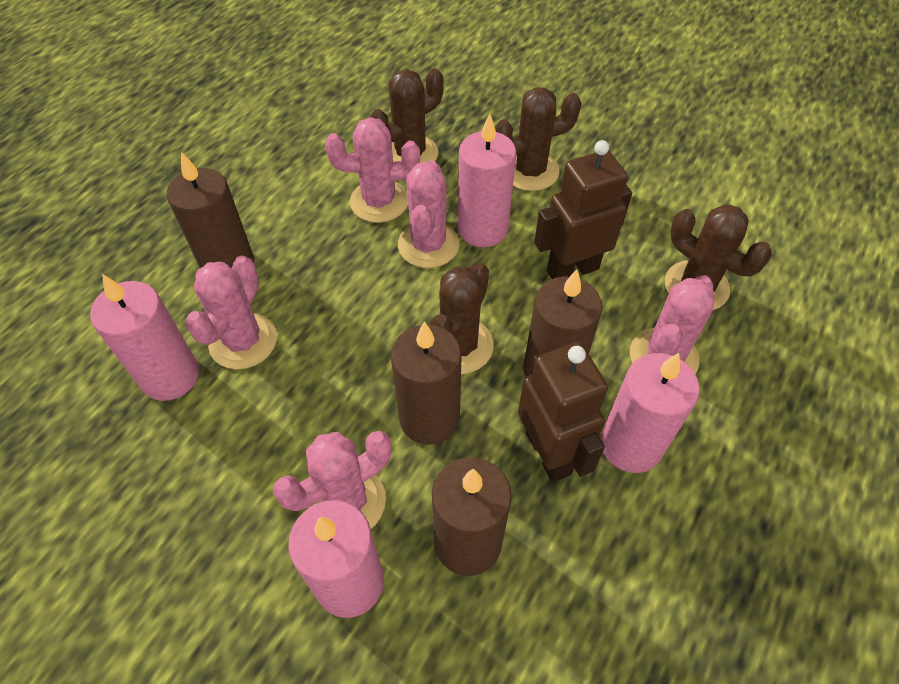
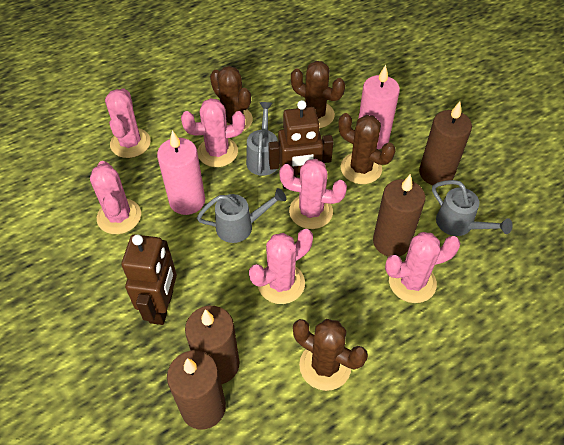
grey watering can: none = 0 -> [197,188,286,243] [246,102,278,176] [432,180,513,236] = 3
pink cactus: [185,255,277,370] [273,431,392,529] [325,117,420,223] [398,160,459,268] [630,275,714,374] = 5 -> [90,161,141,234] [105,88,151,158] [181,98,245,167] [249,229,313,304] [279,159,347,229] [385,232,461,303] = 6
pink candle: [90,274,199,401] [288,500,384,618] [458,114,516,247] [601,353,700,473] = 4 -> [157,130,205,215] [358,65,400,150] = 2

